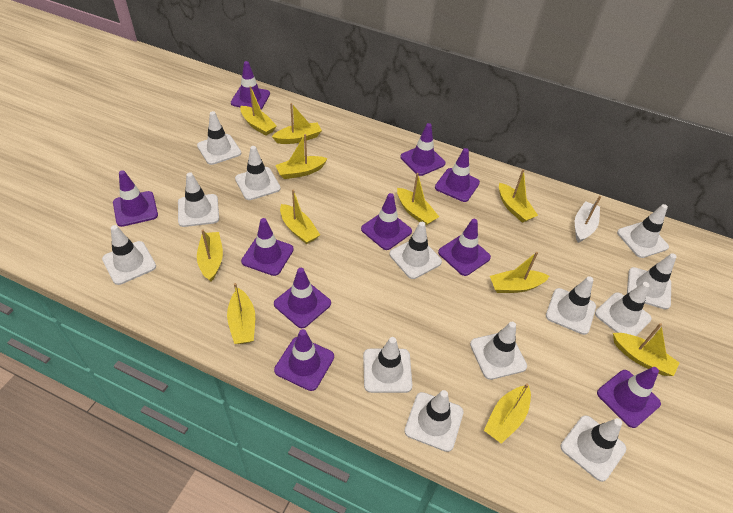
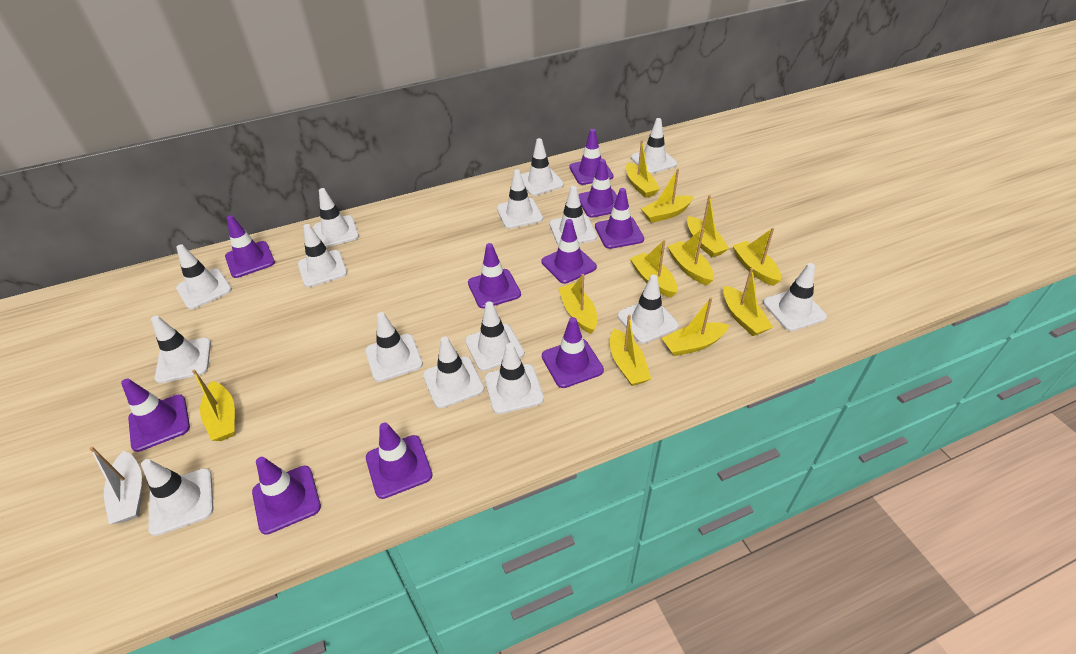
white traffic cone: [102,225,156,285] [178,172,219,227] [197,111,241,165] [235,146,281,200] [363,337,412,393] [389,222,442,279] [404,390,463,452] [470,322,527,380] [546,276,596,335] [561,415,626,482] [595,282,652,336] [617,204,669,258] [627,253,677,310] = 13 -> [141,459,214,536] [151,316,211,383] [176,244,232,309] [298,224,347,287] [313,188,359,248] [365,312,423,382] [423,337,484,408] [465,301,524,371] [485,343,544,414] [497,169,543,229] [521,138,564,196] [550,186,597,245] [617,275,679,344] [631,118,677,174] [763,263,827,331] = 15

